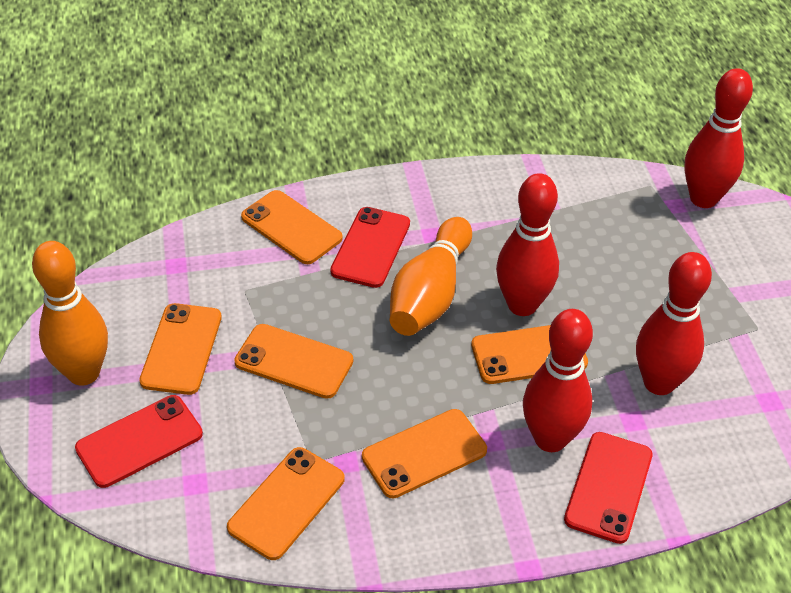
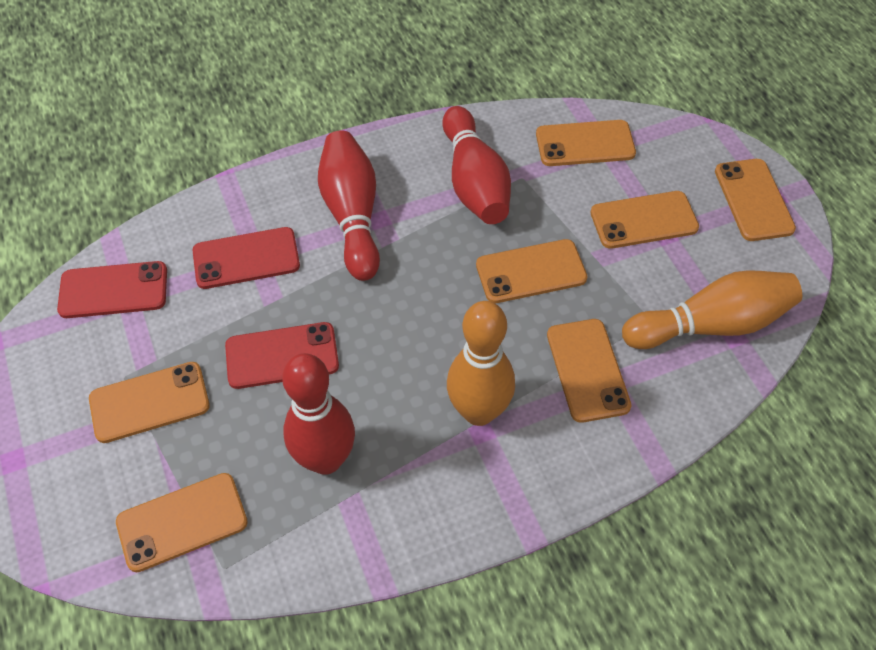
orange phone: [139,303,222,395] [227,447,345,560] [234,324,353,399] [241,190,343,264] [362,409,487,498] [471,325,588,384] = 6 -> [89,362,210,443] [116,473,248,572] [476,239,587,303] [536,120,636,166] [547,319,631,423] [590,191,699,249] [715,159,796,241] = 7
red bowling pin: [496,173,559,316] [523,309,593,452] [636,252,712,395] [684,68,753,208] = 4 -> [282,353,355,475] [318,130,380,281] [442,106,511,224] = 3

